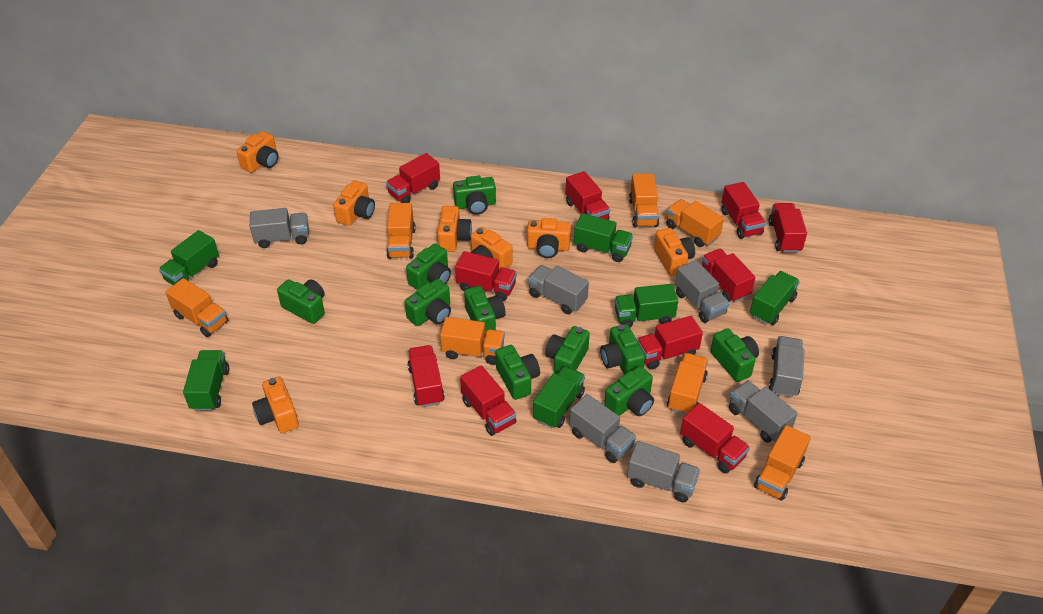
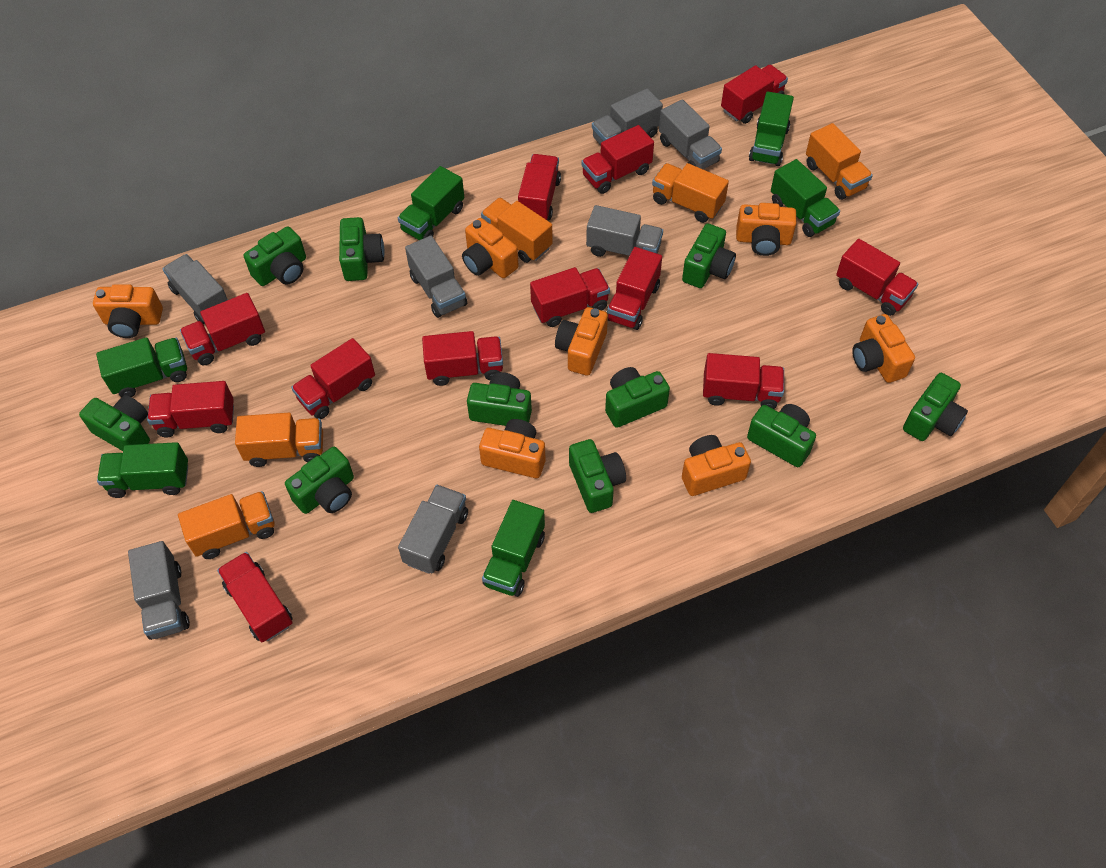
orange truck: [165,278,228,337] [386,203,416,259] [440,317,505,365] [629,173,659,228] [666,199,724,247] [667,353,708,415] [754,425,811,501] = 7 -> [178,491,275,559] [235,413,323,467] [481,198,553,263] [652,163,729,223] [806,123,873,200] = 5
red truck: [386,153,440,203] [407,345,445,407] [455,251,517,301] [460,365,516,436] [565,171,610,220] [637,316,703,370] [680,403,750,474] [702,249,756,302] [721,182,766,239] [768,203,807,253] = 10 -> [147,381,234,437] [180,293,265,365] [217,552,293,642] [291,338,375,419] [422,331,503,386] [518,154,561,221] [530,267,610,327] [581,125,654,194] [607,247,662,330] [703,353,784,409] [721,65,788,124] [836,239,918,316] = 12

